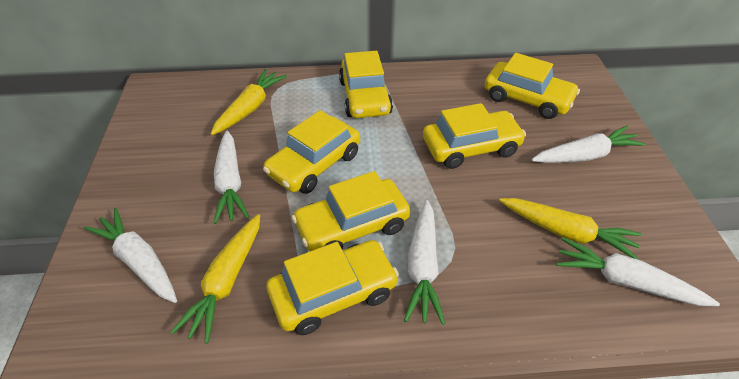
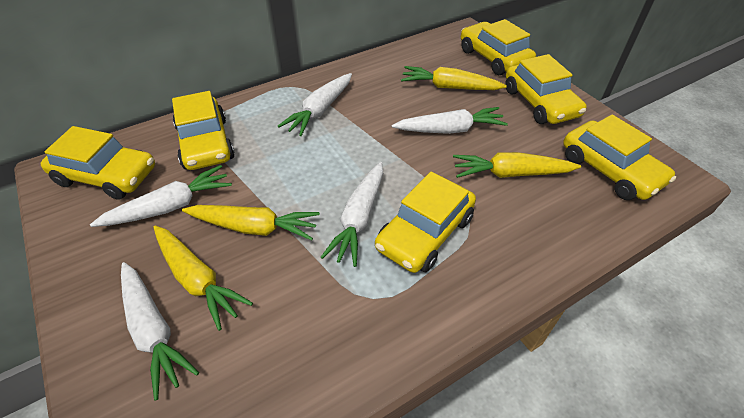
yellow carrot: [171,214,260,344] [210,69,287,135] [499,198,642,259] = 3 -> [154,226,253,331] [182,205,320,240] [401,66,507,90] [453,152,581,178] = 4

